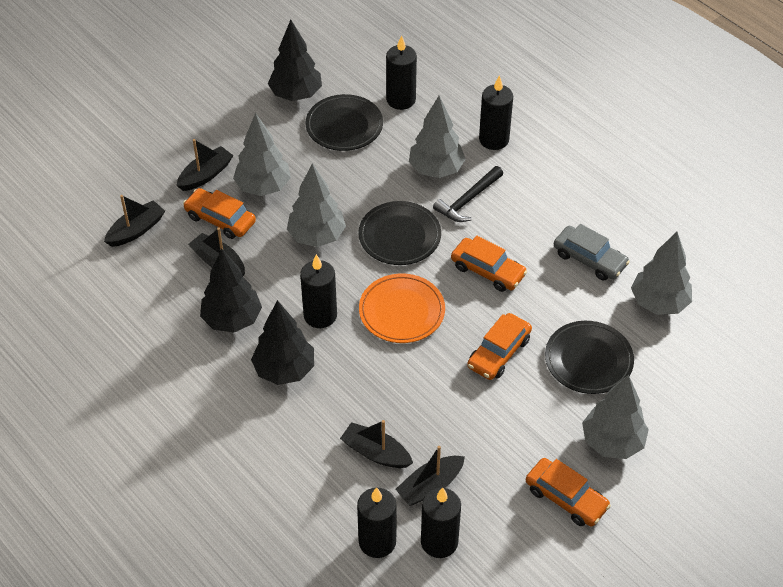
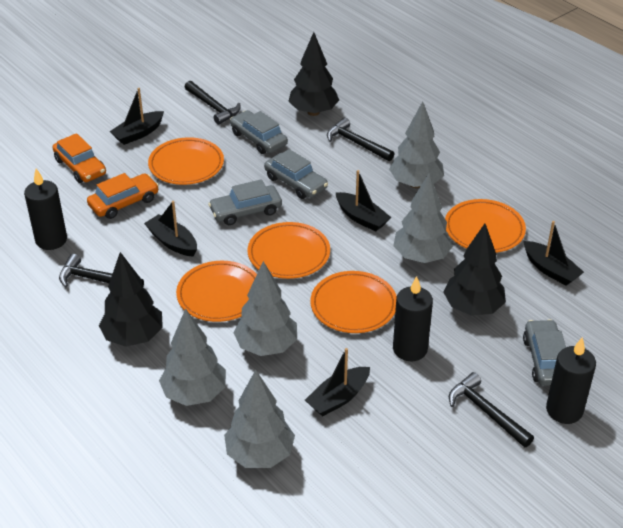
black candle: [300,254,337,328] [357,487,397,558] [386,35,417,110] [421,487,461,558] [479,75,513,150] = 5 -> [24,169,67,250] [393,276,433,361] [546,337,596,424] = 3
black hammer: [433,166,503,222] = 1 -> [59,254,144,287] [185,81,241,125] [327,118,395,161] [449,372,534,448] = 4
black plate: [305,94,383,151] [358,201,441,265] [545,321,634,394] = 3 -> none = 0
grey car: [554,224,630,281] = 1 -> [208,179,282,225] [230,110,288,154] [264,149,328,199] [523,319,566,386] = 4
orange car: [183,188,256,239] [451,236,527,292] [467,313,532,380] [526,458,611,527] = 4 -> [52,133,106,183] [87,173,159,219] = 2
orange plate: [359,274,445,343] = 1 -> [148,137,224,185] [176,261,257,322] [248,222,330,279] [310,271,397,333] [445,199,526,253] = 5

